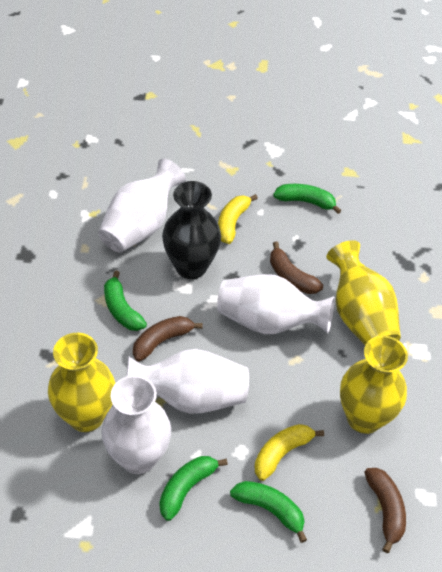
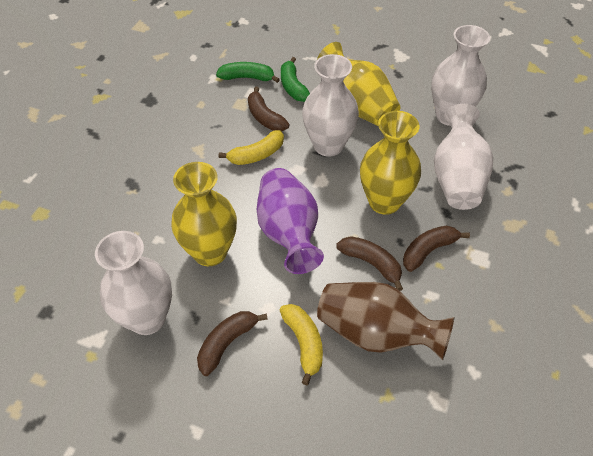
black vase: [162,181,221,279] = 1 -> none = 0
brown banana: [133,316,203,361] [270,242,323,294] [364,468,406,553] = 3 -> [197,311,268,376] [248,87,290,131] [336,236,403,291] [403,226,470,272] = 4
brown vase: none = 0 -> [317,282,454,360] = 1
green banana: [104,270,147,331] [159,456,228,521] [230,481,307,543] [273,184,341,214] = 4 -> [216,62,280,83] [281,57,310,102] = 2
purple vase: none = 0 -> [257,168,324,274] = 1

